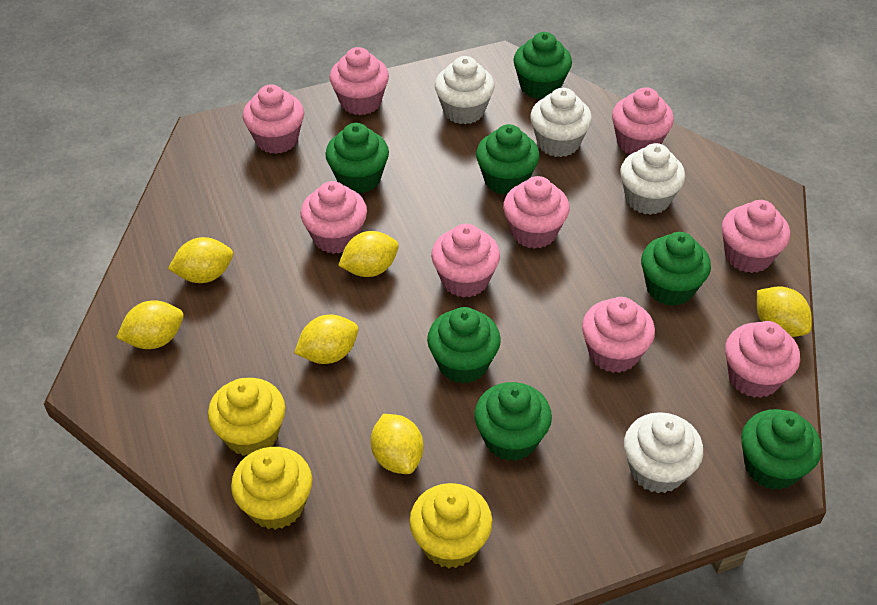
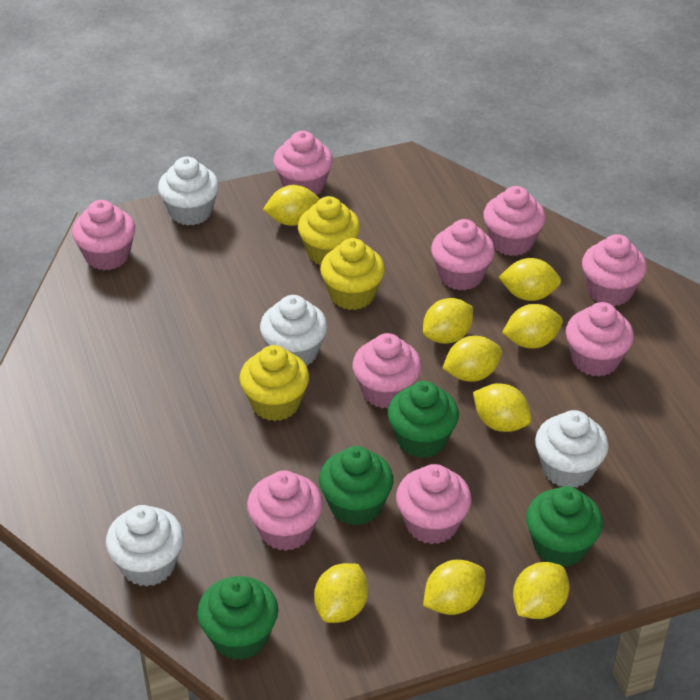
green cupcake: [325,123,389,193] [427,307,501,384] [474,382,552,461] [476,124,539,195] [513,32,572,99] [641,232,711,306] [741,409,822,490] = 7 -> [197,576,278,660] [319,446,393,525] [388,381,459,458] [526,486,603,567] = 4
yellow lemon: [116,300,184,349] [168,237,233,283] [294,315,358,364] [338,231,399,277] [371,414,423,474] [757,286,812,337] = 6 -> [263,185,320,226] [314,563,368,623] [423,298,473,344] [423,560,486,615] [442,336,502,382] [473,383,532,432] [498,258,561,301] [502,304,563,348] [513,562,570,619] = 9

